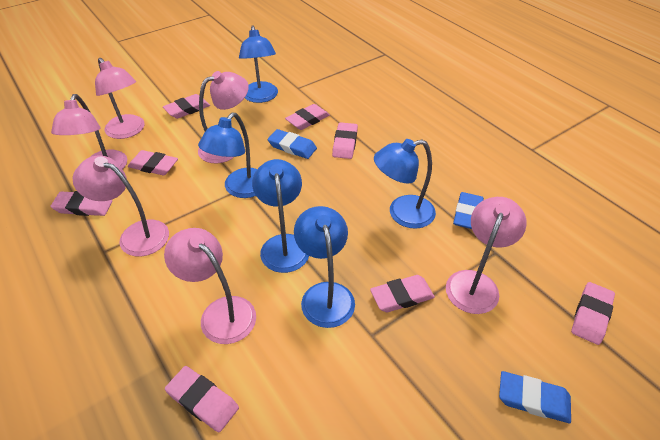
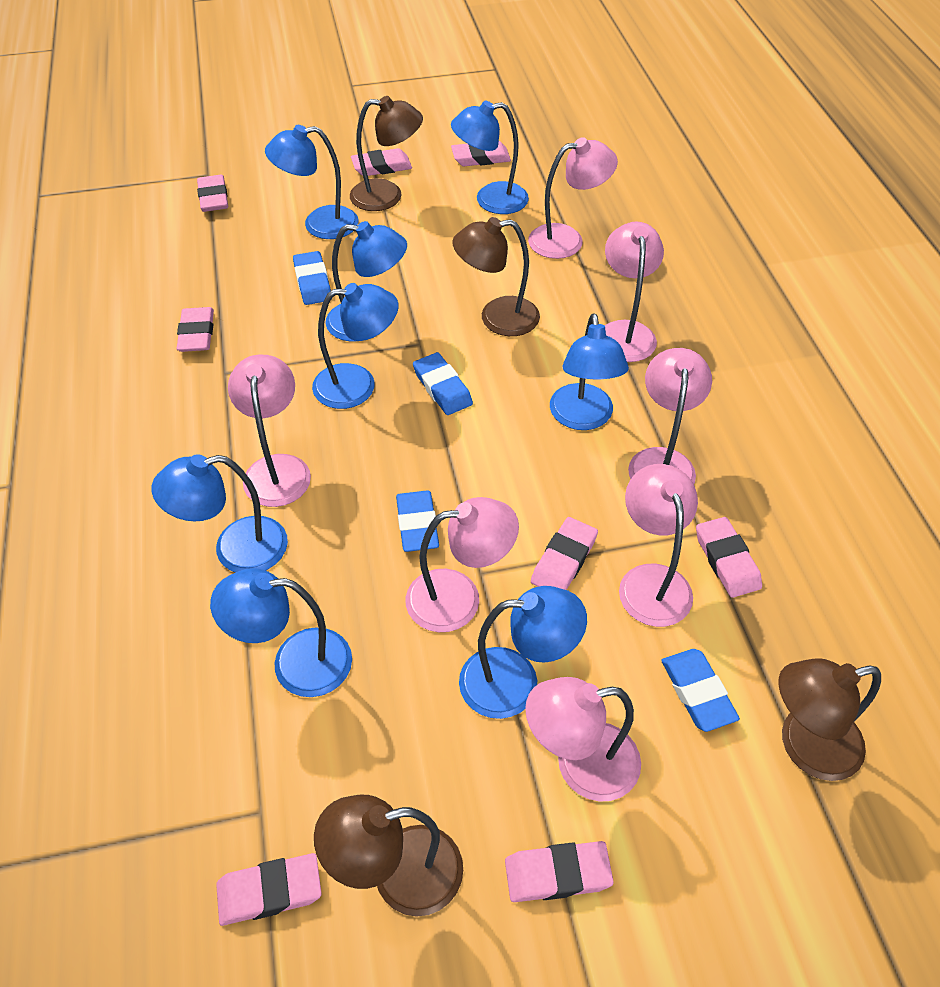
blue eraser: [268,129,317,159] [453,192,484,229] [499,371,571,423] = 3 -> [293,251,332,305] [396,490,439,552] [413,352,473,415] [661,649,740,732] = 4
blue lamp: [198,113,257,198] [239,25,278,103] [252,159,309,273] [294,206,355,328] [374,139,436,229] = 5 -> [151,454,288,572] [210,568,352,697] [265,125,358,239] [312,283,398,409] [325,221,407,342] [451,101,529,214] [459,586,587,719] [550,313,629,430] = 8
brown lamp: none = 0 -> [314,795,463,917] [350,96,423,211] [452,217,540,336] [778,658,881,781] = 4
pink lamp: [51,94,127,169] [73,156,169,256] [95,58,145,139] [164,228,256,344] [198,71,249,163] [446,197,527,314] = 6 -> [228,354,311,507] [406,497,519,632] [525,677,641,802] [528,137,618,259] [605,222,664,362] [619,464,698,627] [628,348,712,484] = 7

